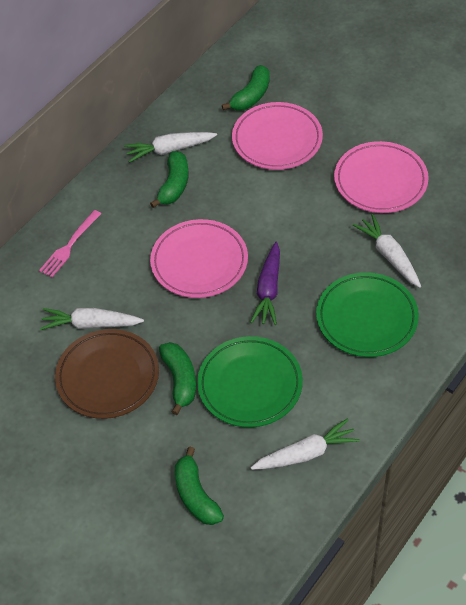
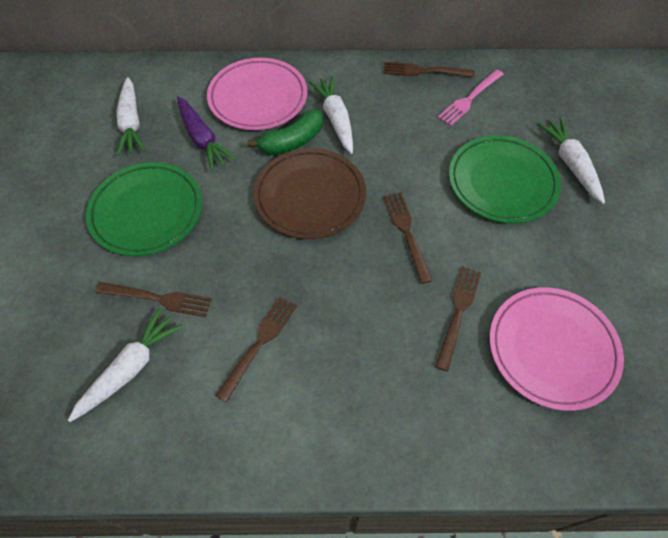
brown fork: none = 0 -> [96,282,212,317] [215,297,297,402] [383,62,475,77] [384,192,432,284] [435,266,481,371] = 5
green banana: [150,151,189,208] [159,342,196,415] [175,446,224,525] [222,65,270,111] = 4 -> [248,109,323,155] = 1
pink plate: [150,219,248,298] [232,102,323,170] [334,141,429,213] = 3 -> [207,58,307,130] [490,287,624,411] = 2

